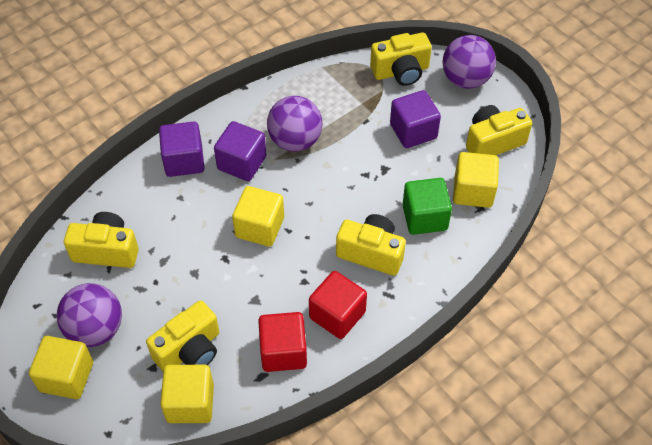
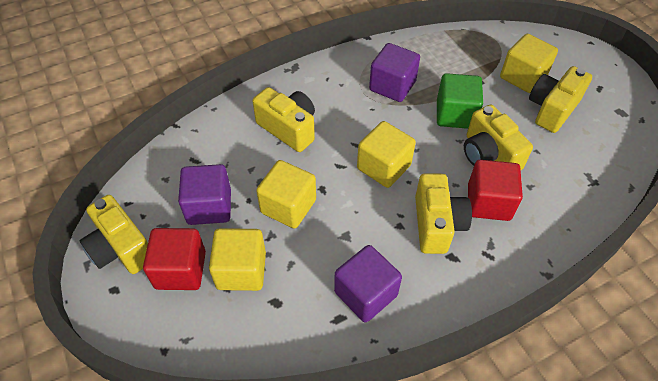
purple ball: [57,283,122,347] [267,96,322,152] [442,35,496,89] = 3 -> none = 0

